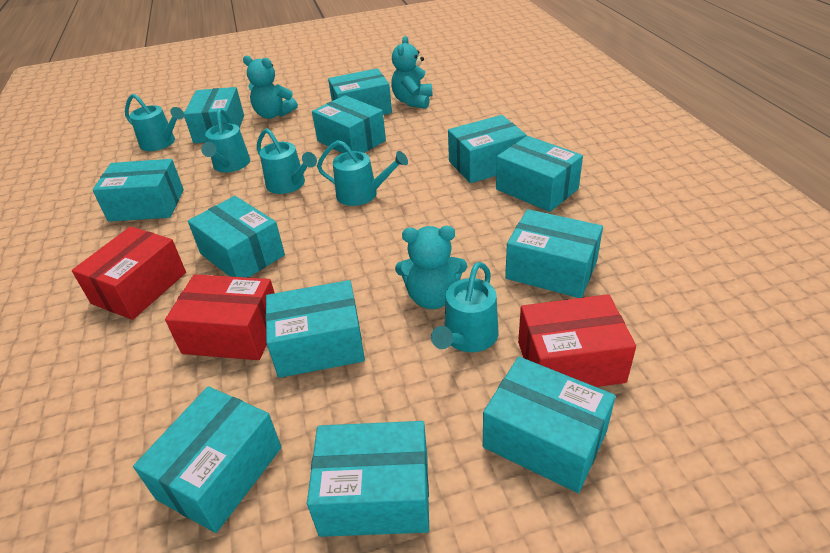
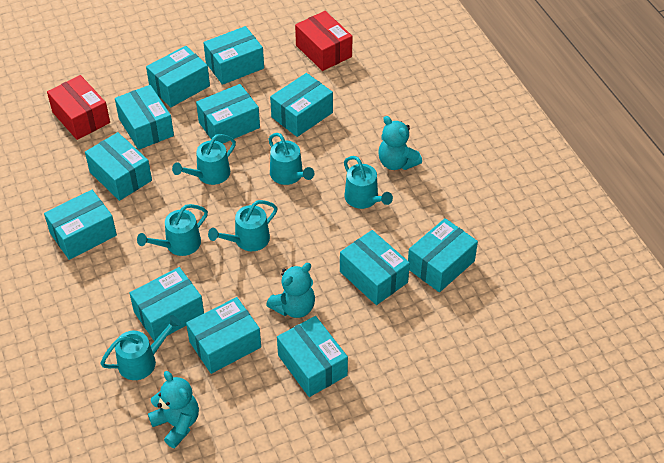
red box: [72,226,186,320] [165,274,274,360] [518,294,636,387] = 3 -> [47,75,110,140] [295,11,352,71] = 2
turquoise watering can: [125,94,184,151] [201,108,250,172] [257,128,317,194] [317,140,408,206] [431,262,498,352] = 5 -> [100,315,181,380] [137,204,208,256] [172,134,236,185] [208,200,278,251] [269,133,314,185] [344,156,393,209] = 6

